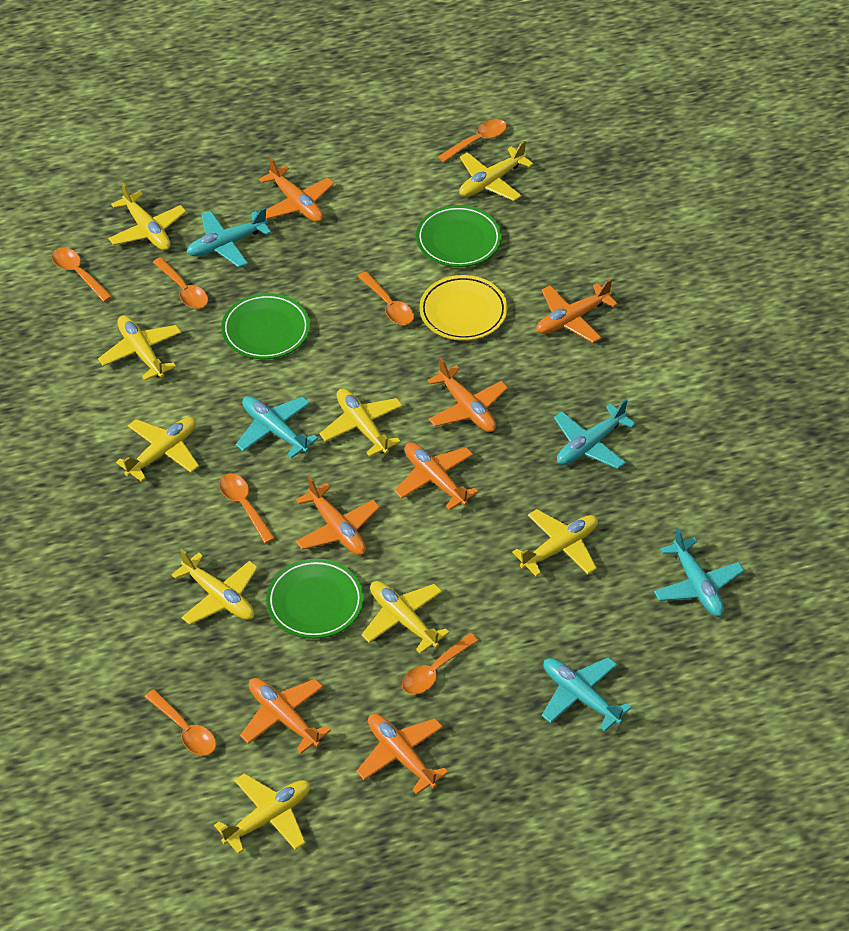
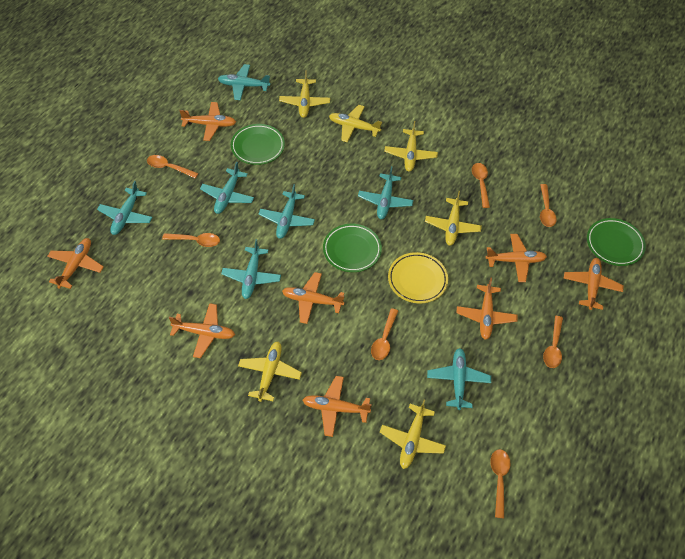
orange plane: [240,678,331,754] [259,157,334,222] [296,476,380,555] [356,714,448,794] [394,442,478,510] [427,358,508,432] [536,279,618,343] = 7 -> [47,238,104,289] [169,303,235,358] [179,102,236,141] [282,272,344,324] [303,376,372,437] [456,278,518,340] [485,234,547,282] [564,258,624,310] = 8
turquoise plane: [187,208,271,268] [236,396,318,458] [542,657,632,732] [554,399,636,469] [654,528,744,616] = 5 -> [97,181,152,235] [200,162,254,214] [218,64,270,100] [221,239,281,299] [259,184,315,239] [358,166,413,219] [427,348,491,410] = 7
yellow plane: [98,315,181,380] [108,183,186,250] [116,417,199,482] [172,549,258,625] [214,773,310,854] [320,388,403,457] [361,581,450,654] [459,141,533,201] [512,509,598,576] = 9 -> [238,342,302,402] [279,70,330,118] [329,105,382,142] [380,399,446,469] [384,121,438,172] [425,191,482,246] = 6

